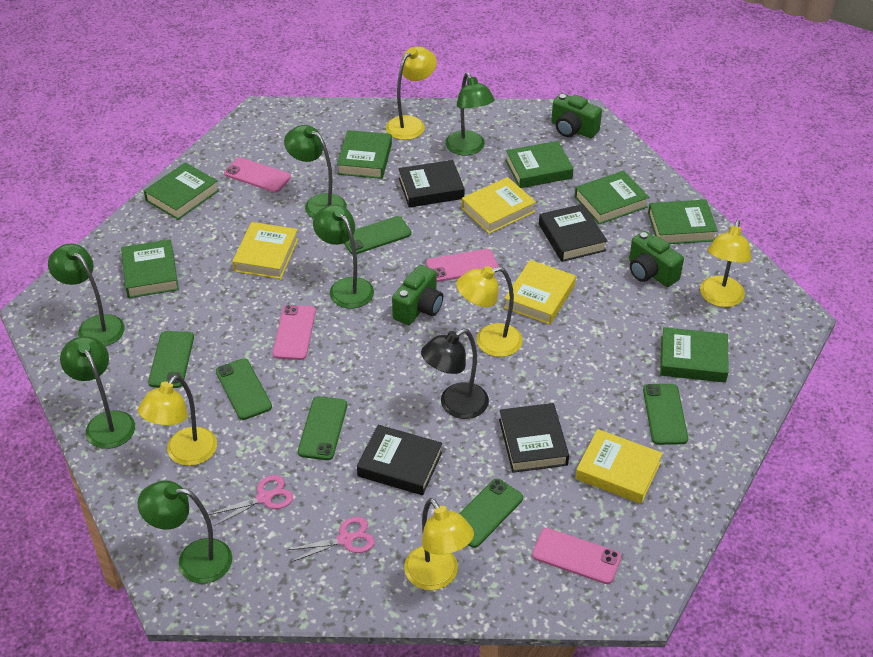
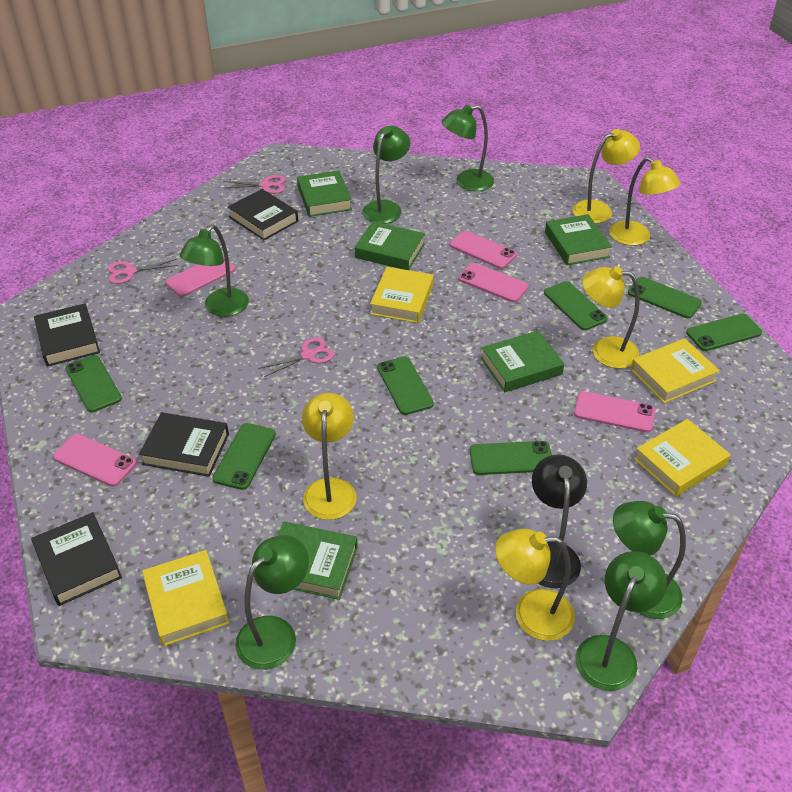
green book: [121,239,179,298] [144,162,219,220] [337,130,392,179] [505,141,574,188] [575,171,649,225] [648,200,718,244] [660,327,729,383] = 7 -> [277,521,358,600] [297,170,352,217] [355,221,425,270] [481,331,564,392] [545,214,612,265] = 5
green camera: [392,265,443,325] [551,93,602,138] [629,231,684,287] = 3 -> none = 0
green phone: [148,331,194,388] [216,358,272,420] [298,396,347,460] [344,216,411,254] [459,479,523,548] [643,384,688,445] = 6 -> [66,355,122,412] [212,423,276,490] [377,356,434,415] [470,441,552,475] [544,281,608,330] [628,277,702,319] [686,314,762,351] = 7
pink phone: [224,157,291,192] [273,305,316,360] [426,249,498,282] [532,528,621,584] = 4 -> [53,434,137,487] [166,257,235,297] [450,231,517,269] [458,263,529,302] [574,391,655,433] = 5
pink scissors: [208,475,293,526] [287,517,375,563] = 2 -> [107,259,178,284] [224,175,286,194] [258,337,334,377] = 3

